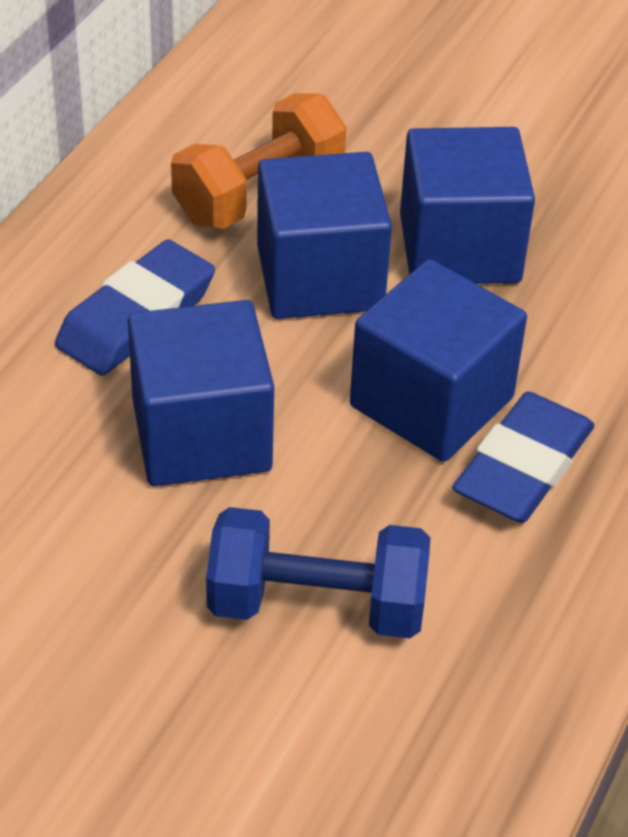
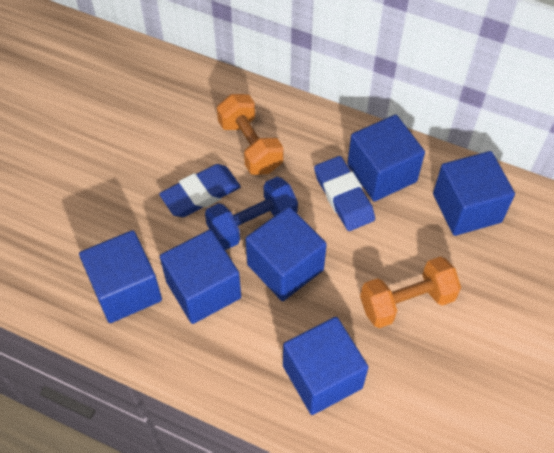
blue cube: [128,300,274,486] [257,152,392,319] [350,259,527,462] [400,127,535,284] = 4 -> [79,230,162,323] [160,230,241,324] [245,207,327,301] [283,317,368,415] [347,115,425,201] [433,151,515,236] = 6
orange dumbbell: [171,93,346,229] = 1 -> [217,94,284,175] [360,256,461,328] = 2

